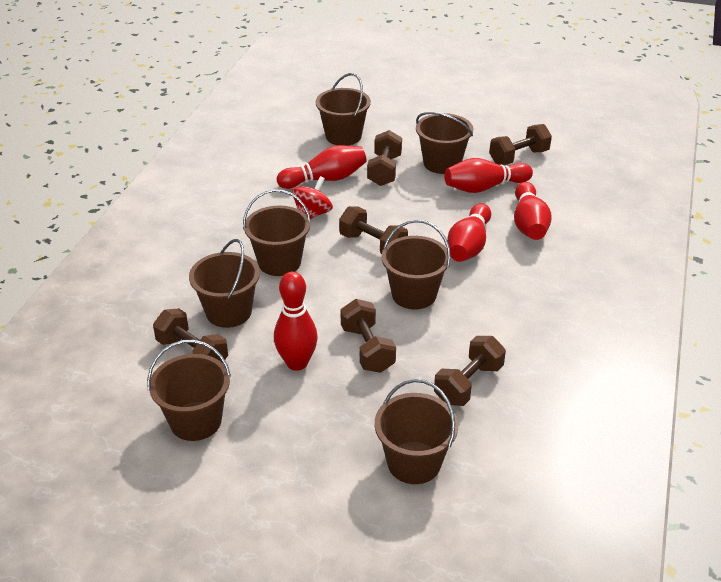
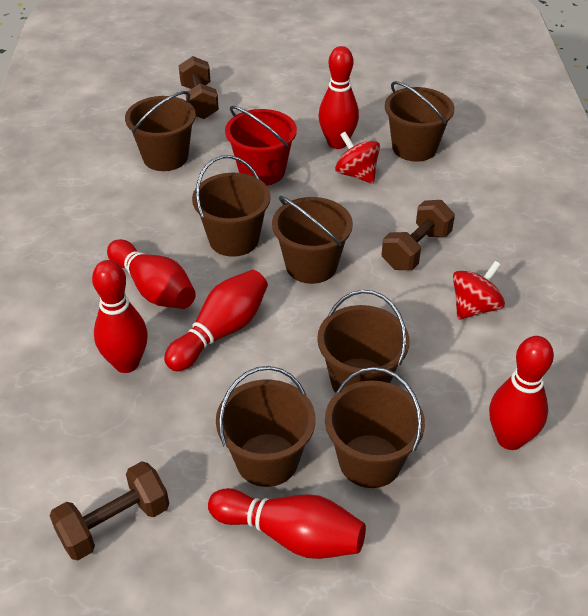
brown dumbbell: [153,308,228,363] [339,206,408,254] [340,299,396,373] [367,130,402,186] [434,336,506,406] [489,124,552,165] = 6 -> [50,461,169,560] [179,56,219,119] [382,200,455,270] = 3
red bowling pin: [274,272,318,371] [277,145,367,189] [444,158,533,193] [447,203,491,262] [514,182,552,240] = 5 -> [92,260,148,373] [107,239,196,309] [164,270,268,371] [208,488,366,559] [319,46,359,149] [489,336,554,450] = 6
red bucket: none = 0 -> [225,106,297,185] = 1
red spinning top: [292,176,333,219] = 1 -> [335,132,380,184] [453,261,505,320] = 2

